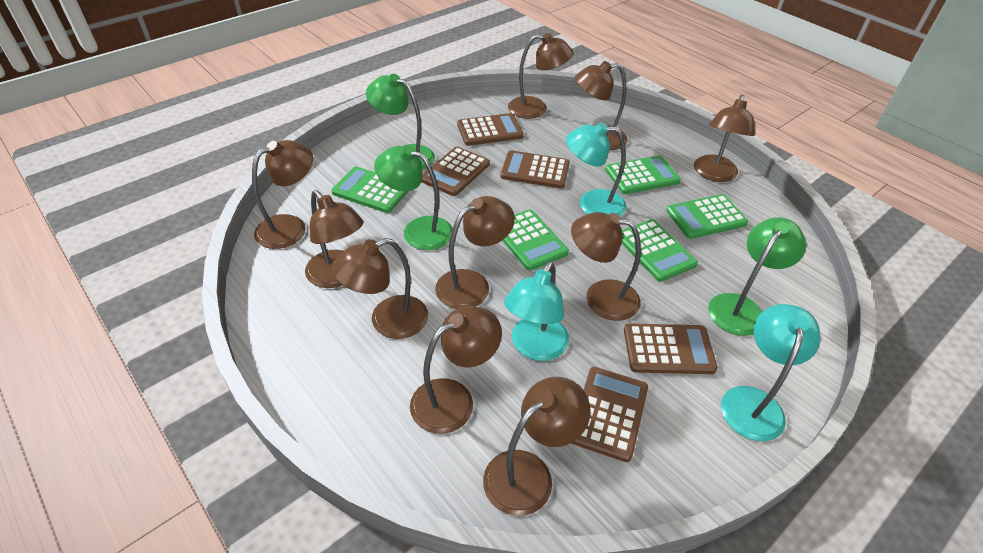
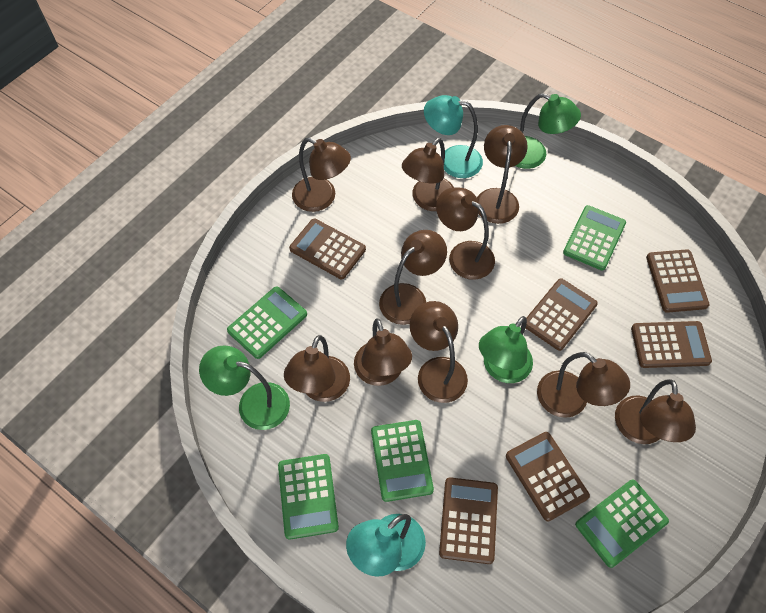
brown calculator: [422,147,490,196] [457,113,524,146] [500,150,570,188] [571,367,648,462] [624,323,718,374] = 5 -> [289,219,366,279] [439,477,498,564] [506,432,590,521] [526,278,598,351] [631,321,712,368] [646,249,710,313] = 6
turquoise lamp: [504,261,569,361] [566,122,627,217] [721,304,821,441] = 3 -> [346,514,426,577] [424,95,483,178] = 2

